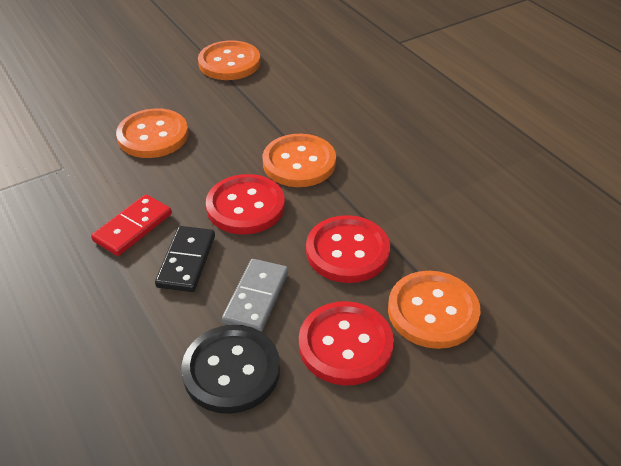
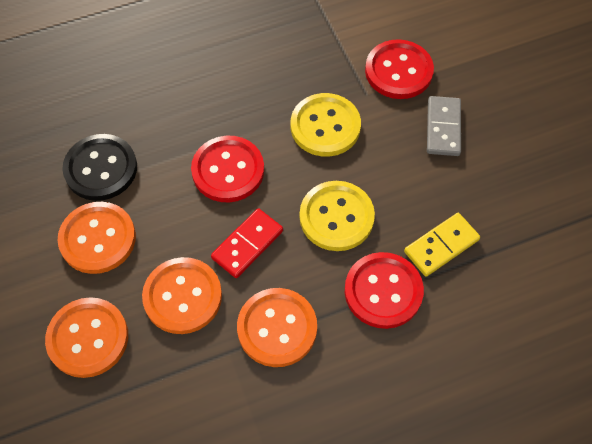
black domino: [155,226,215,292] = 1 -> none = 0
yellow button: none = 0 -> [291,93,361,157] [300,181,375,251] = 2
yellow domino: none = 0 -> [404,213,480,277] = 1

